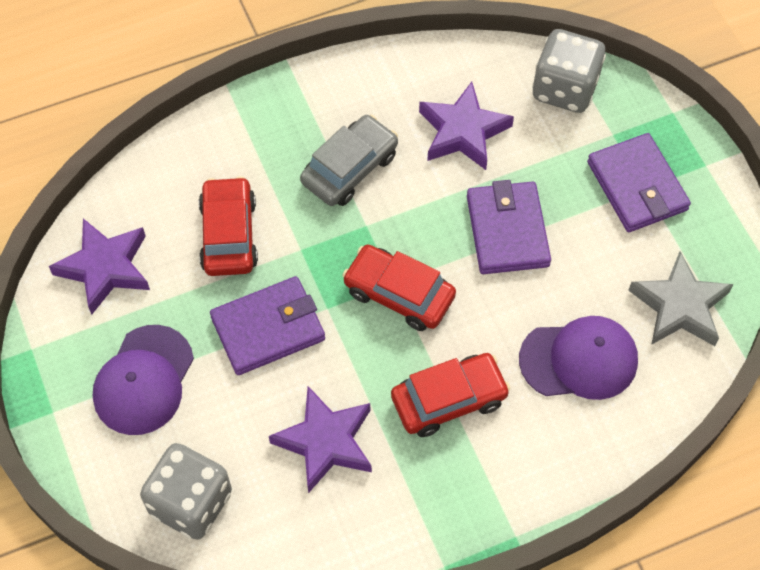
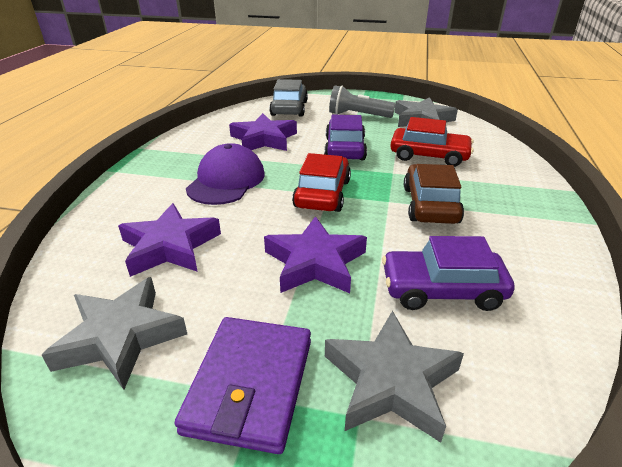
brown car: none = 0 -> [404,164,464,224] = 1
grey dice: [140,443,232,540] [532,29,606,113] = 2 -> none = 0
grey flashlight: none = 0 -> [329,85,396,118] = 1
grey star: [628,251,734,346] = 1 -> [42,277,187,390] [325,311,464,443] [394,97,458,127] = 3
purple cap: [93,325,194,435] [519,316,638,400] = 2 -> [186,143,265,205] = 1
purple car: none = 0 -> [324,115,367,160] [382,236,515,311] = 2
purple wallet: [210,276,325,375] [467,180,551,274] [587,133,691,232] = 3 -> [174,317,311,454] = 1
red car: [199,176,258,276] [342,245,456,331] [391,353,510,437] = 3 -> [292,153,351,212] [390,117,474,167] = 2

